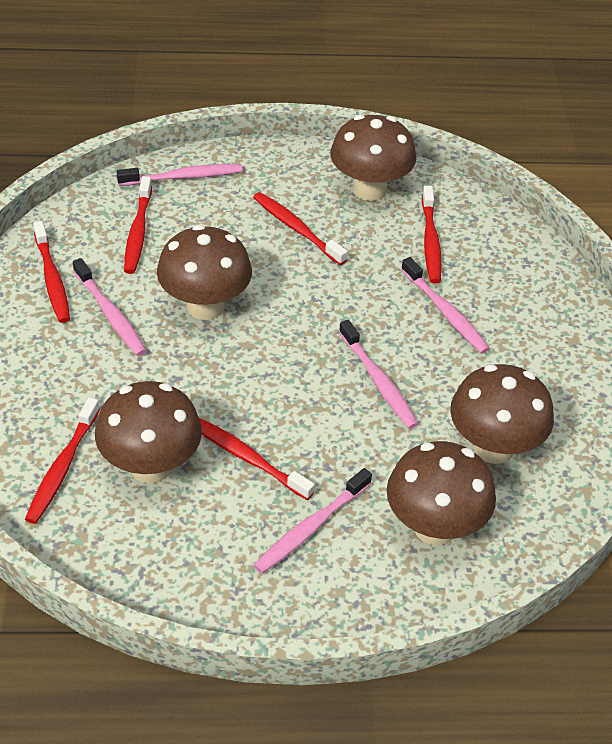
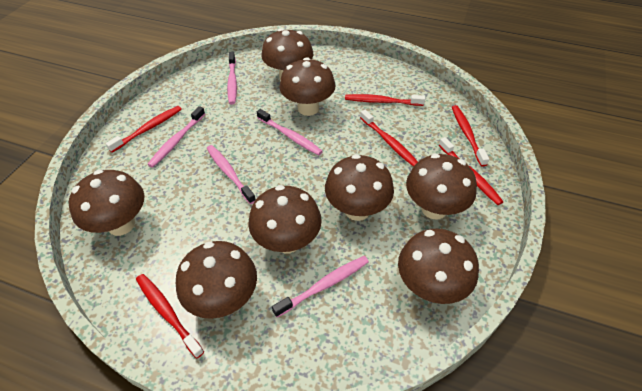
brown mushroom: [95,381,202,484] [157,225,252,320] [330,115,416,201] [387,441,496,545] [450,364,554,464] = 5 -> [69,170,145,236] [176,241,257,319] [249,185,322,253] [261,28,313,80] [279,57,336,116] [325,154,394,221] [398,229,479,304] [406,154,477,219] = 8

